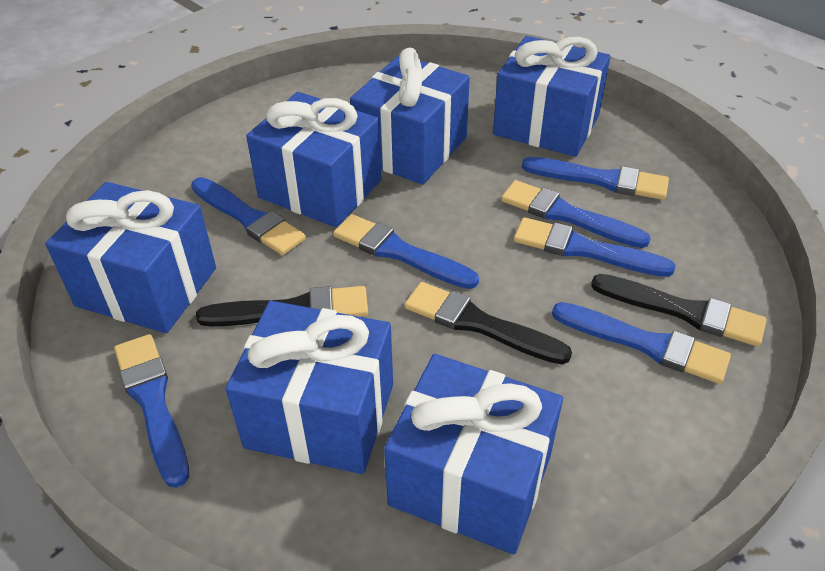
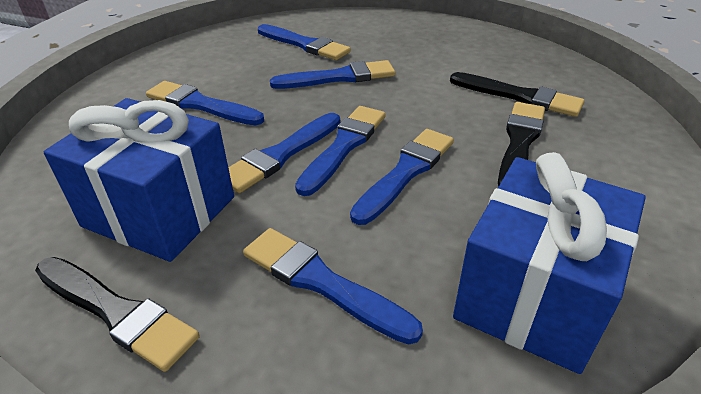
blue gift: [45,182,216,333] [226,301,393,474] [246,92,382,228] [350,48,470,185] [384,354,563,555] [493,36,610,157] = 6 -> [44,98,234,262] [453,152,646,374] = 2

